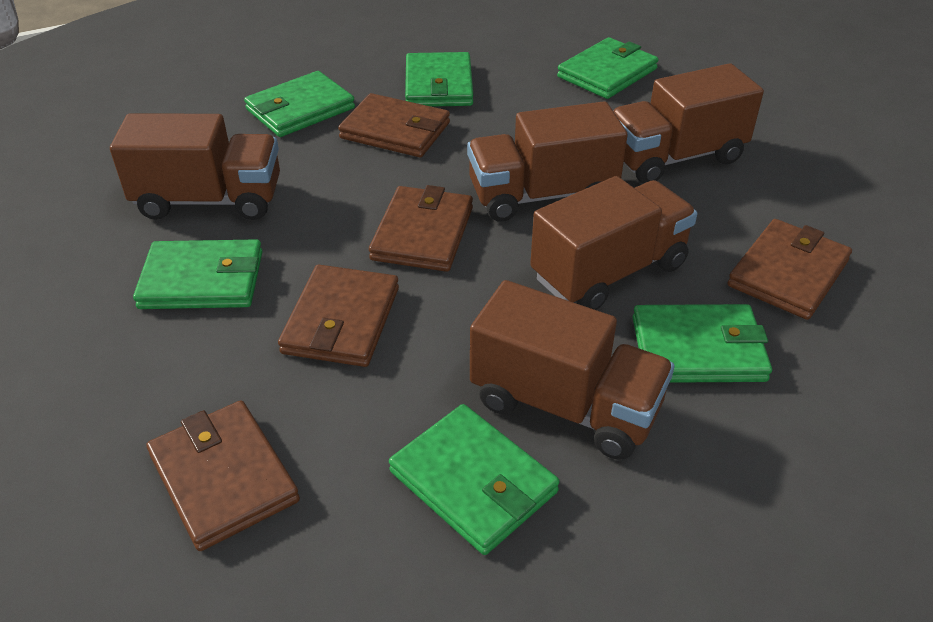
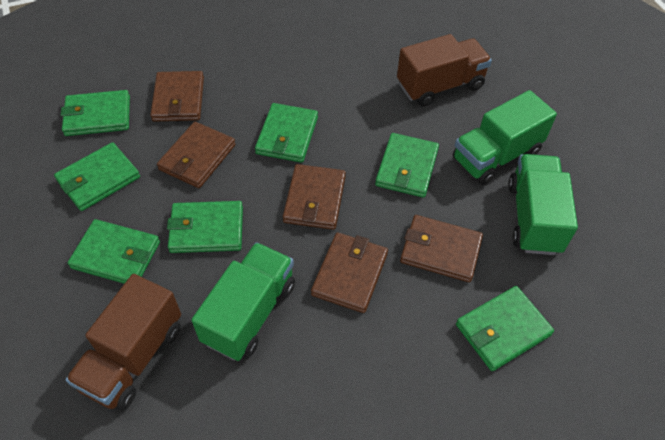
brown truck: [110,113,280,220] [467,101,628,222] [470,280,674,460] [530,176,697,310] [613,63,764,184] = 5 -> [65,274,181,411] [397,34,492,107] = 2
green truck: none = 0 -> [192,242,295,361] [453,90,557,185] [508,154,578,255] = 3
green wallet: [133,239,263,309] [244,71,355,137] [389,404,560,555] [405,52,473,107] [557,37,659,99] [632,304,772,383] = 6 -> [54,142,140,211] [61,90,130,136] [68,219,160,284] [167,201,243,253] [255,103,318,163] [375,133,439,198] [456,286,554,371] = 7

